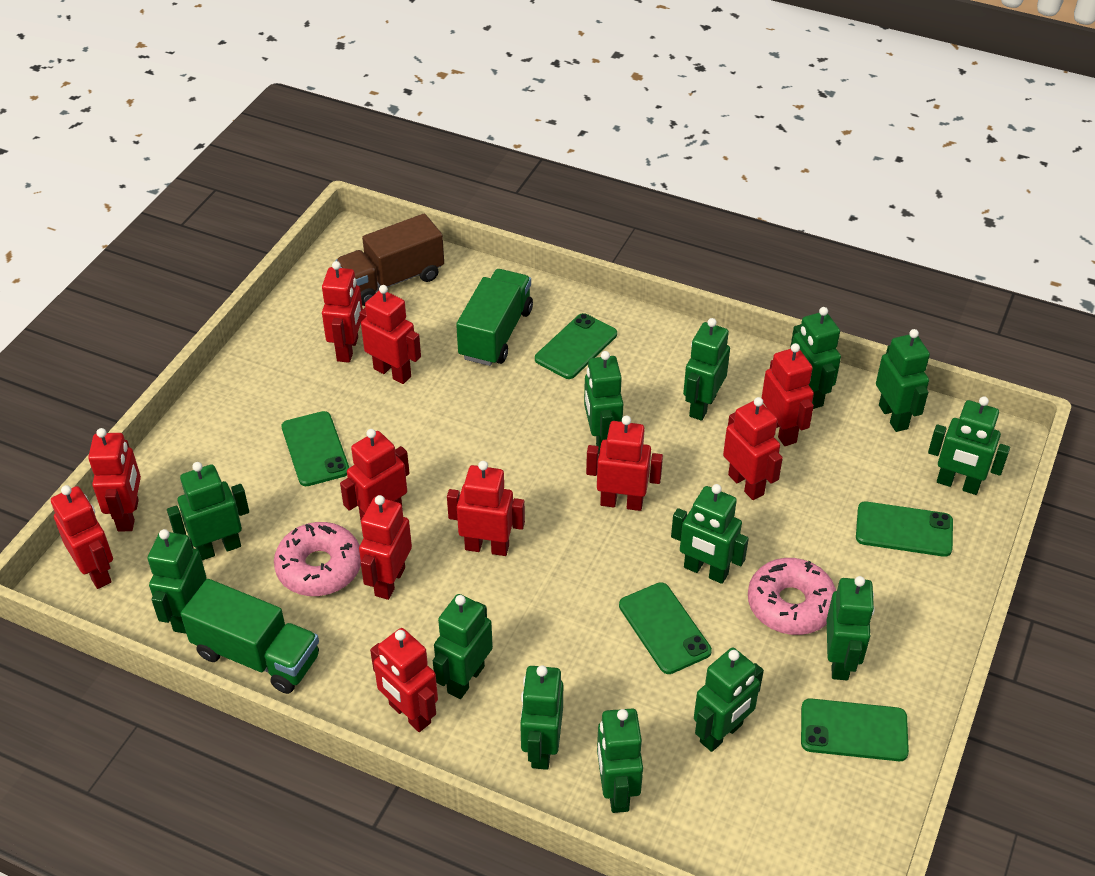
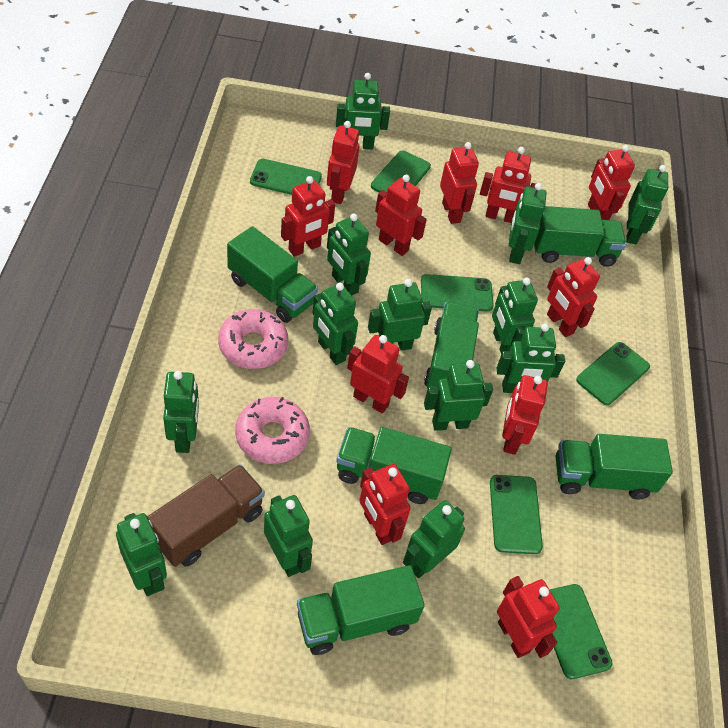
green phone: [281,411,349,486] [535,313,617,379] [619,582,712,674] [801,698,909,761] [856,501,953,557] = 5 -> [250,159,322,195] [371,150,431,192] [421,274,494,312] [490,475,543,554] [549,584,613,679] [576,342,650,405] = 6
green truck: [181,579,319,694] [456,269,533,366] = 2 -> [227,226,318,323] [297,565,425,655] [336,427,452,504] [424,302,479,388] [534,206,626,267] [556,434,673,499] = 6

